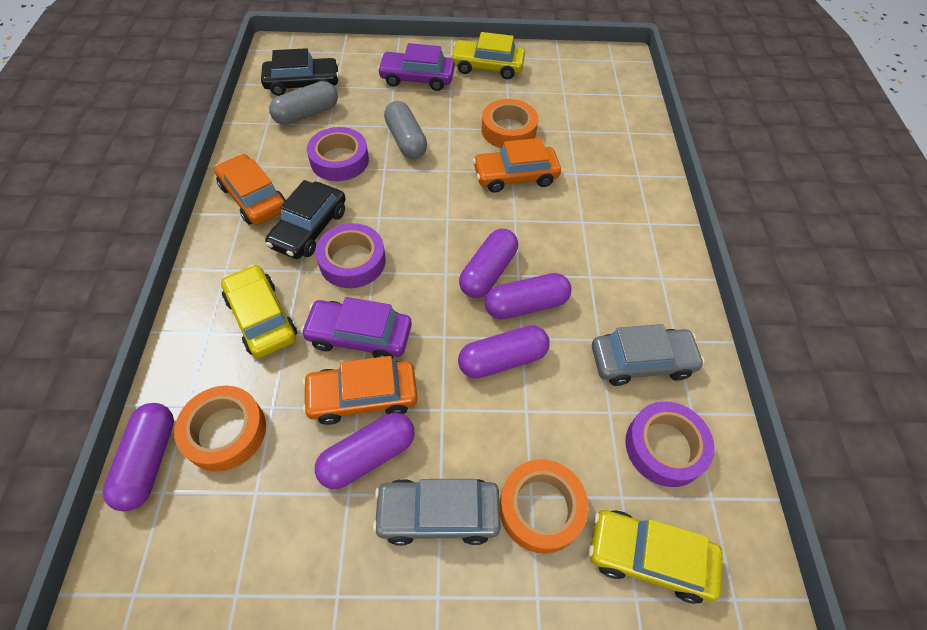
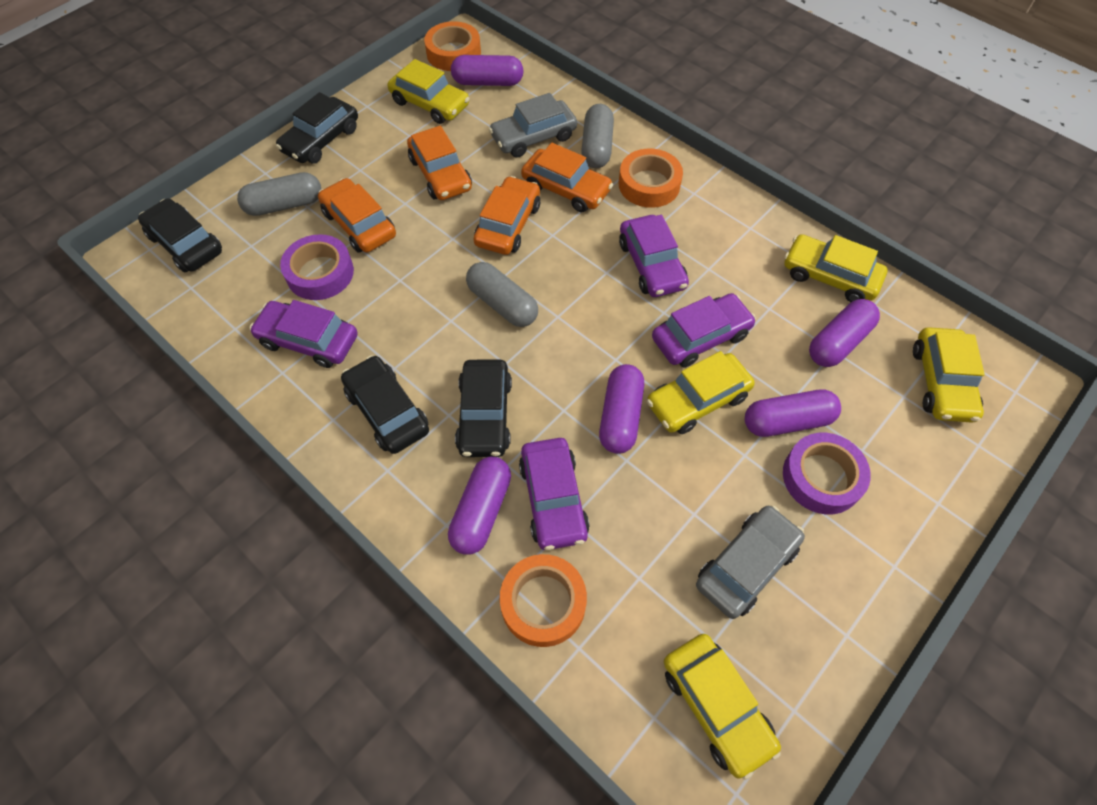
black car: [261,48,339,96] [265,180,346,259] = 2 -> [138,198,222,272] [276,92,358,164] [341,355,429,454] [455,360,512,457] = 4
grey capsule: [269,81,338,125] [384,101,427,159] = 2 -> [237,172,321,216] [466,262,538,327] [581,104,614,168] = 3
orange car: [214,154,286,225] [302,356,418,425] [473,138,561,193] = 3 -> [318,178,396,253] [407,126,472,200] [474,176,540,255] [521,143,613,212] = 4
purple car: [301,297,412,359] [377,43,455,91] = 2 -> [250,300,358,368] [519,438,590,550] [619,215,689,297] [652,293,756,368] = 4
purple tape: [307,127,369,181] [315,223,386,288] [625,402,715,487] = 3 -> [280,234,354,300] [783,433,871,514] = 2
yellow car: [221,264,297,358] [450,32,525,79] [589,510,723,604] = 3 -> [387,59,470,124] [647,351,755,434] [664,634,781,780] [784,234,888,302] [913,327,985,423] = 5

